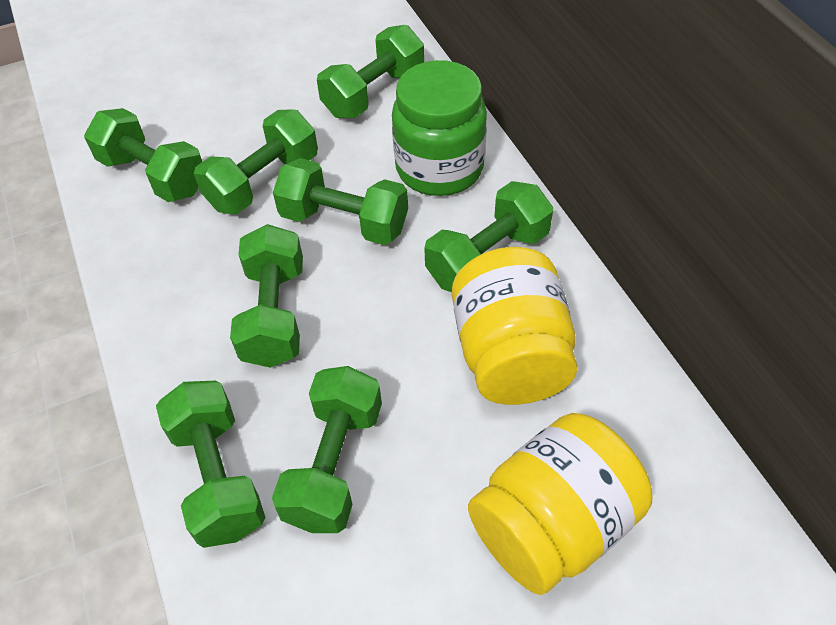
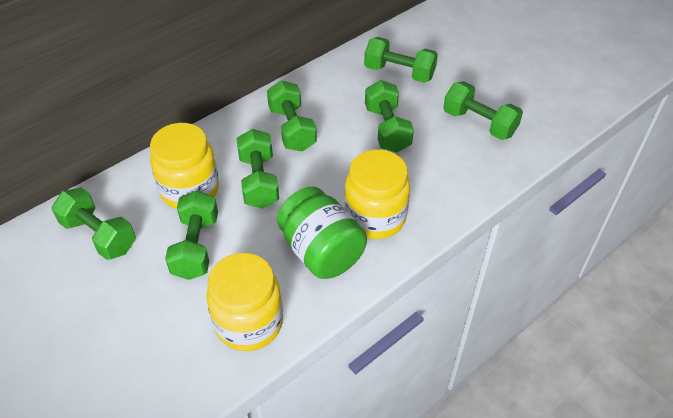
green dumbbell: [84,108,202,202] [156,381,265,548] [194,109,318,214] [230,224,303,368] [272,366,382,533] [273,158,408,245] [317,25,424,118] [424,181,553,292] = 8 -> [52,187,136,260] [165,190,218,280] [236,129,279,209] [267,80,317,152] [364,37,438,83] [365,80,414,153] [443,81,523,140] = 7
yellow jar: [452,247,578,405] [468,413,652,595] = 2 -> [150,123,219,209] [206,253,283,351] [345,149,410,239] = 3

